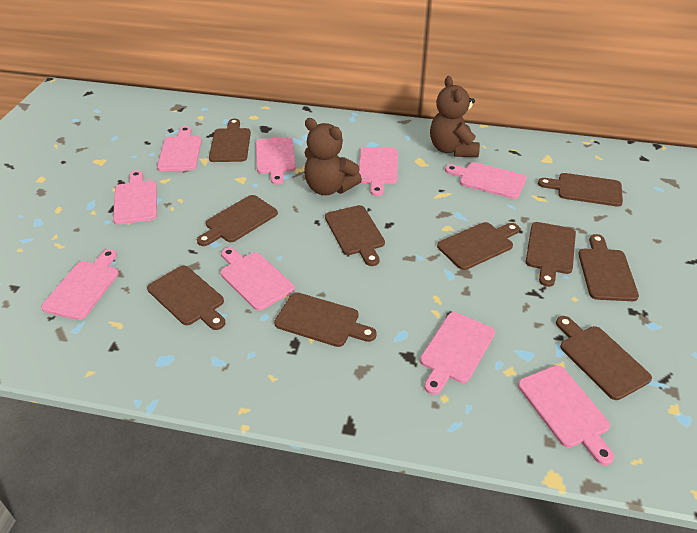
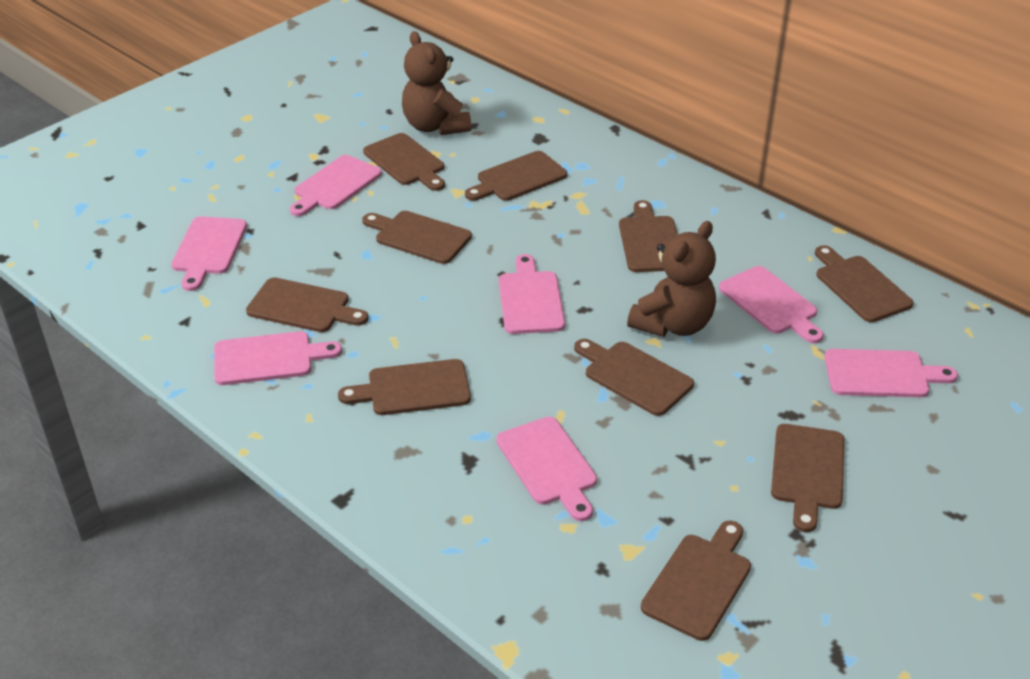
pink cutting board: [41,249,119,320] [113,170,157,225] [157,126,202,171] [220,247,295,311] [256,137,296,185] [359,147,398,196] [420,312,495,395] [445,162,527,199] [518,365,614,465] = 9 -> [171,216,247,291] [214,331,342,385] [290,155,382,216] [496,417,597,521] [499,254,565,334] [719,266,824,343] [824,349,958,397] = 7

